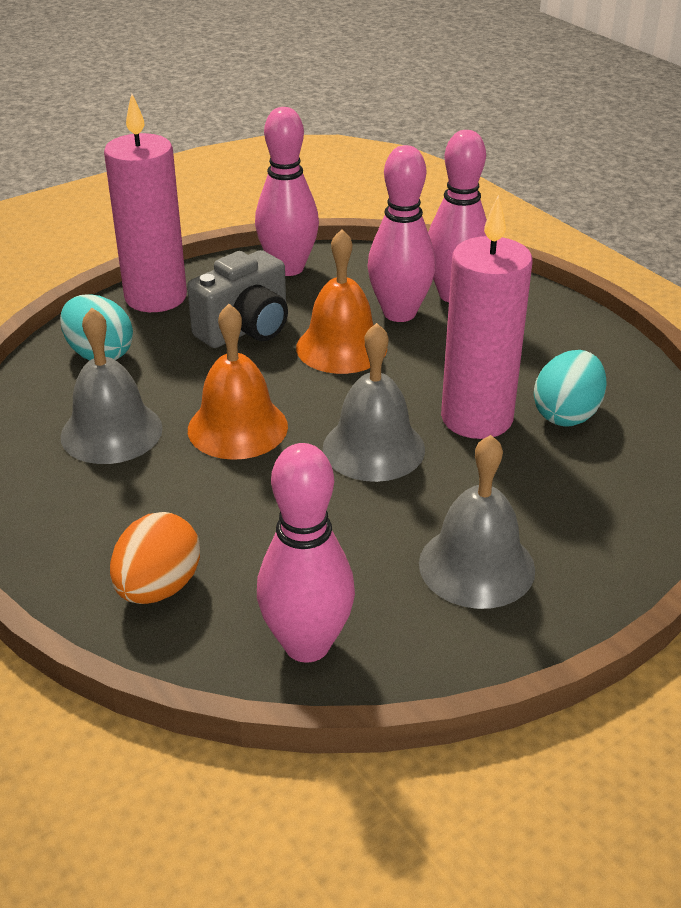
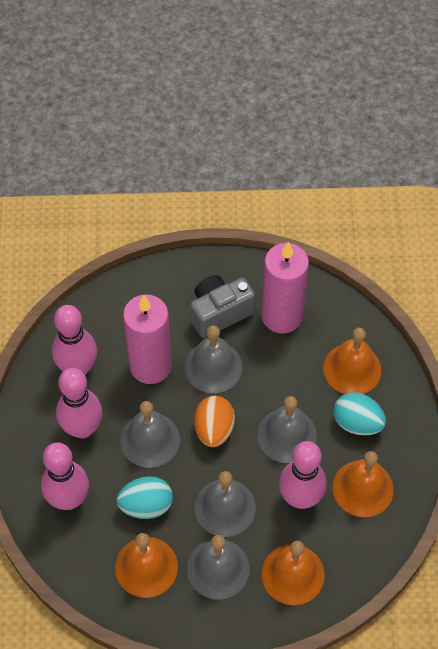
grey bell: [61,308,163,464] [323,323,425,482] [419,435,535,609] = 3 -> [120,401,180,468] [184,325,243,393] [187,535,250,600] [194,471,256,537] [257,396,317,463] = 5
orange bell: [188,304,288,460] [296,229,387,374] = 2 -> [115,533,178,598] [262,541,325,605] [323,328,381,394] [333,451,394,517] = 4

